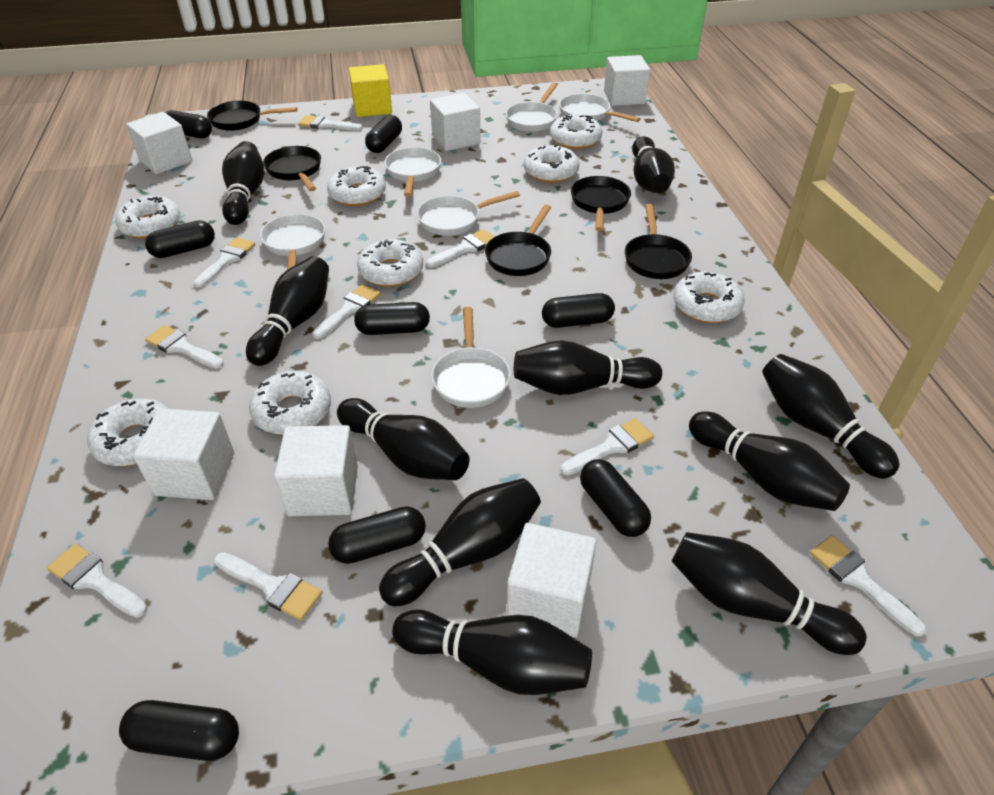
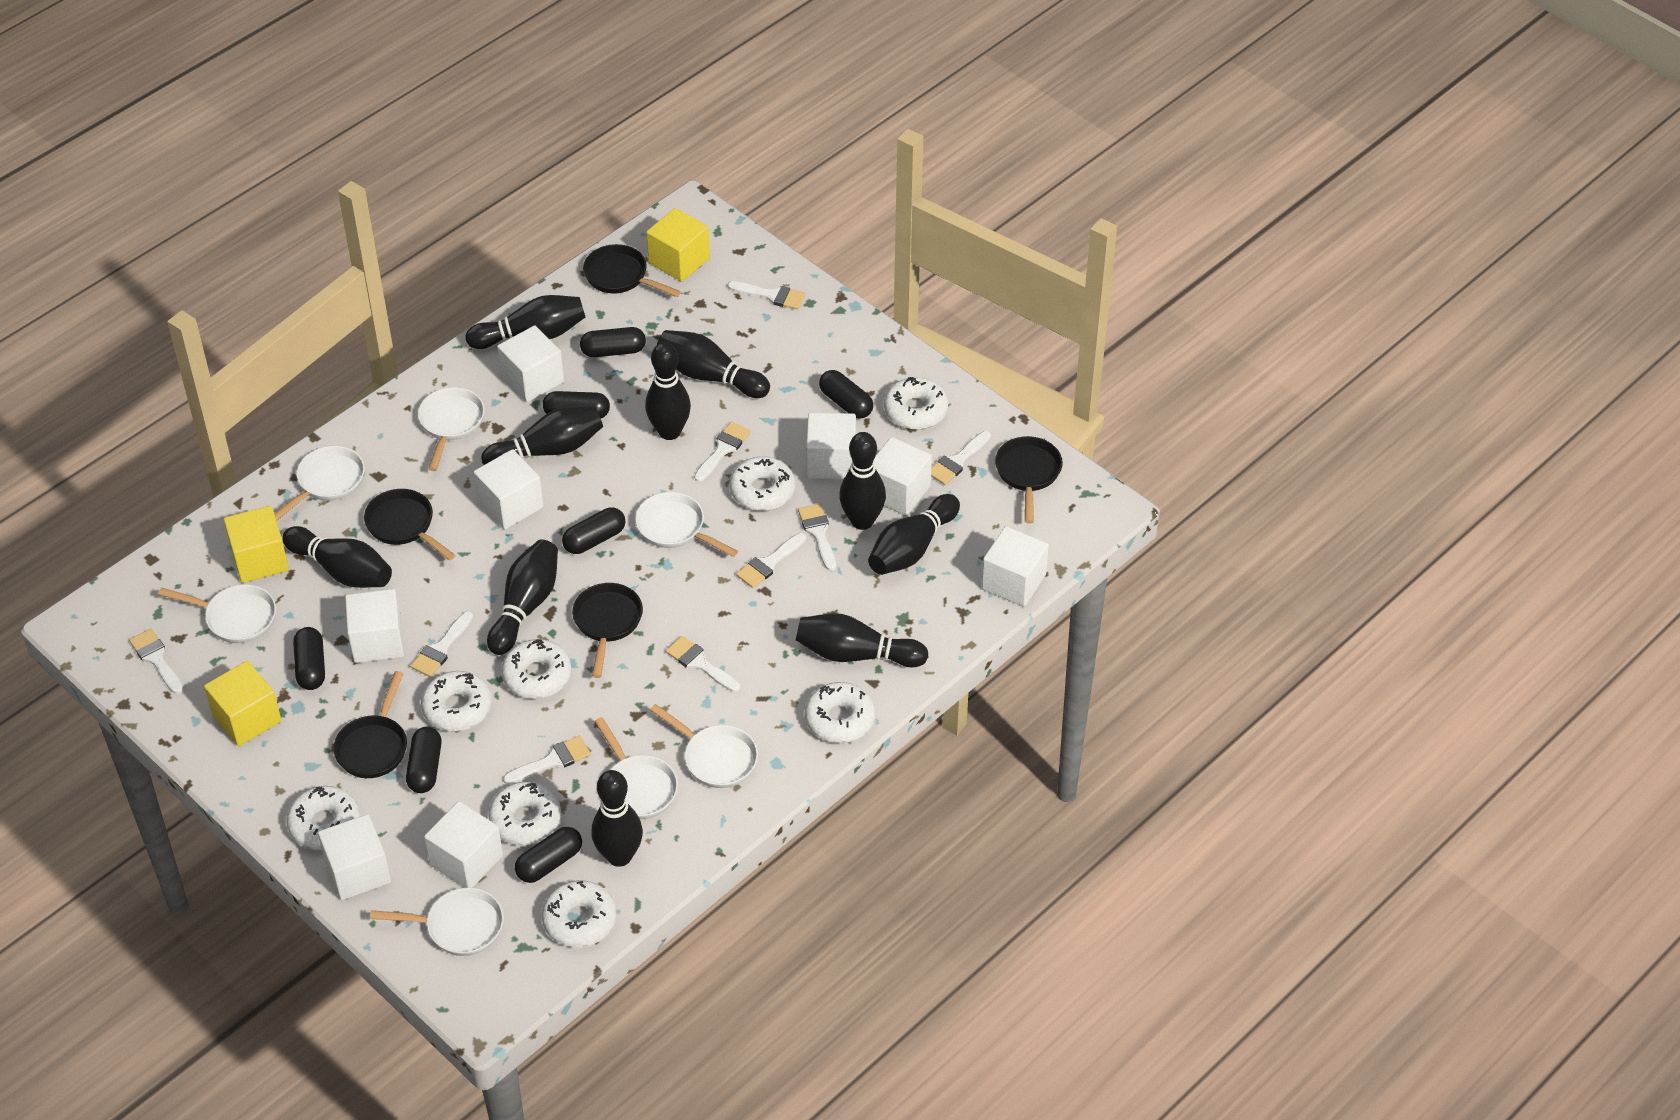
black capsule: [119,700,239,761] [145,220,215,258] [165,110,212,138] [328,506,426,564] [354,302,430,335] [365,115,402,153] [542,293,615,328] [580,459,651,537] = 8 -> [293,627,325,690] [406,727,442,793] [515,827,582,883] [543,391,610,418] [562,508,625,554] [580,327,646,357] [819,370,873,419] = 7
white cube: [126,112,192,174] [133,408,234,500] [274,425,358,516] [430,93,481,151] [507,523,597,637] [604,55,650,106] = 6 -> [318,814,391,900] [345,589,404,663] [424,801,503,888] [474,449,543,529] [497,325,564,402] [806,413,856,479] [874,437,932,516] [981,526,1049,607] = 8
white pan: [260,214,325,270] [384,147,441,197] [417,191,520,236] [431,307,511,408] [506,83,558,132] [559,93,641,122] = 6 -> [158,584,276,643] [274,446,365,521] [370,888,504,956] [418,387,485,471] [594,717,678,819] [635,492,738,557] [650,704,758,788] = 7
yellow cube: [349,64,392,117] = 1 -> [204,661,281,746] [224,506,289,583] [646,208,710,282] = 3

